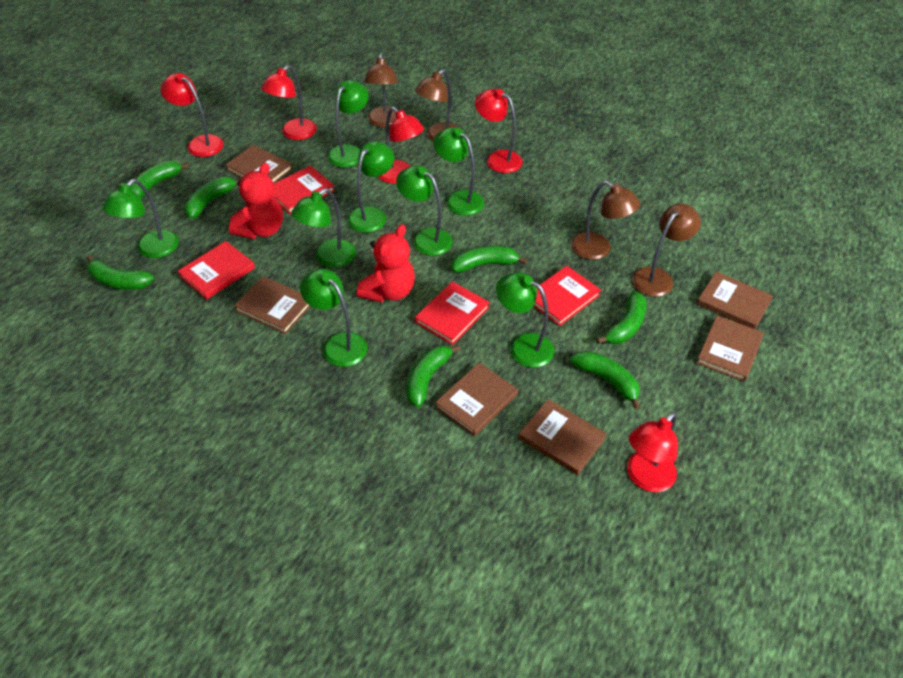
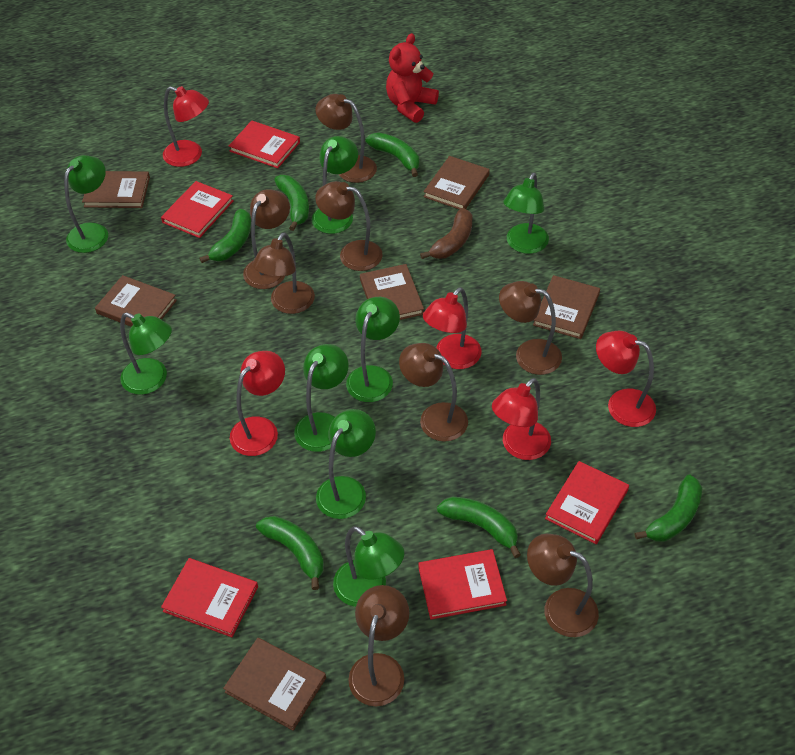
brown banana: none = 0 -> [420,208,473,259] = 1
brown lamp: [364,53,398,128] [415,69,460,141] [571,181,640,260] [632,203,701,297] = 4 -> [243,189,290,289] [252,232,315,314] [315,181,383,271] [316,94,377,183] [348,585,409,706] [399,343,468,442] [499,281,562,375] [527,534,599,637] = 8
green banana: [87,255,154,290] [131,161,190,199] [184,177,242,219] [407,344,461,407] [452,246,528,273] [570,351,641,410] [596,291,646,344] = 7 -> [199,209,251,263] [256,516,324,590] [274,175,309,231] [365,133,419,177] [437,497,521,558] [635,475,702,541] = 6
red book: [177,241,255,299] [274,165,335,214] [415,281,490,345] [534,266,601,326] = 4 -> [161,181,234,238] [161,558,258,637] [229,121,300,168] [418,549,507,620] [545,461,629,544] = 5
red teddy bear: [229,163,283,239] [357,224,415,303] = 2 -> [386,33,439,123] = 1

